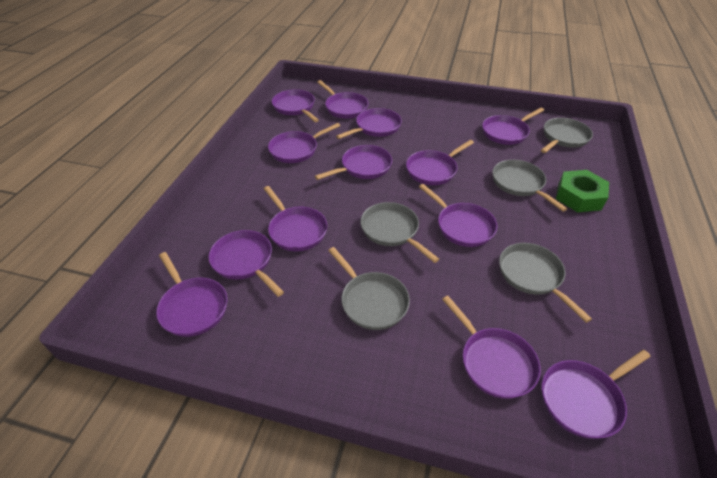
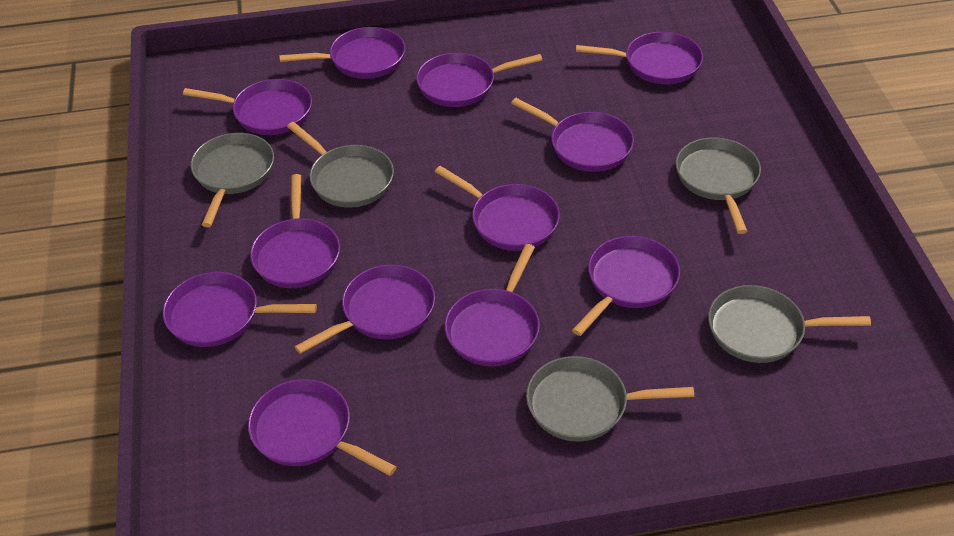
green nut: [556,170,609,212] = 1 -> none = 0
purple pan: [156,252,227,337] [208,230,284,297] [264,186,327,251] [268,123,340,163] [272,89,319,122] [315,145,392,180] [317,80,368,118] [336,108,402,139] [406,140,474,185] [419,184,497,247] [442,296,541,399] [482,108,544,145] [542,350,651,439] = 13 -> [163,272,317,347] [183,79,312,135] [248,379,397,476] [250,174,340,288] [279,27,405,79] [294,264,435,354] [416,53,542,107] [435,166,560,251] [444,244,540,366] [511,98,634,172] [572,236,680,336] [576,32,703,84] = 12

